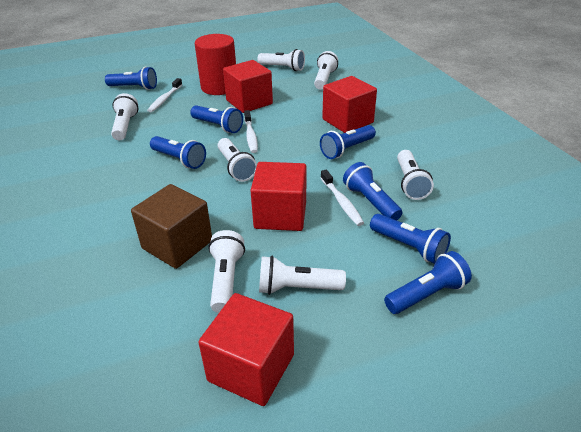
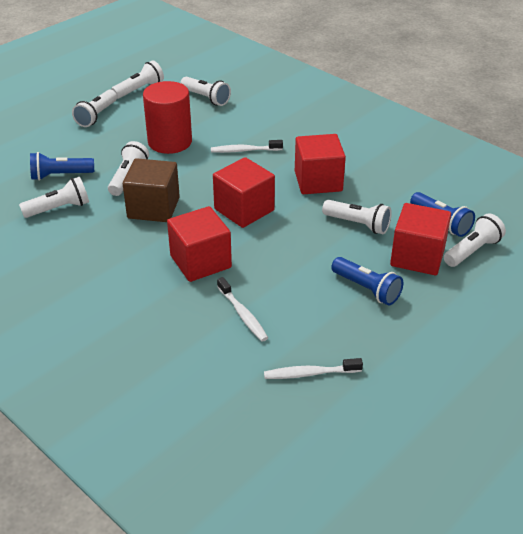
blue flashlight: [105,67,157,90] [150,136,206,169] [190,105,243,133] [320,125,376,159] [343,162,402,220] [370,214,451,264] [384,251,472,314] = 7 -> [30,152,94,180] [331,257,403,305] [410,192,475,237] = 3

